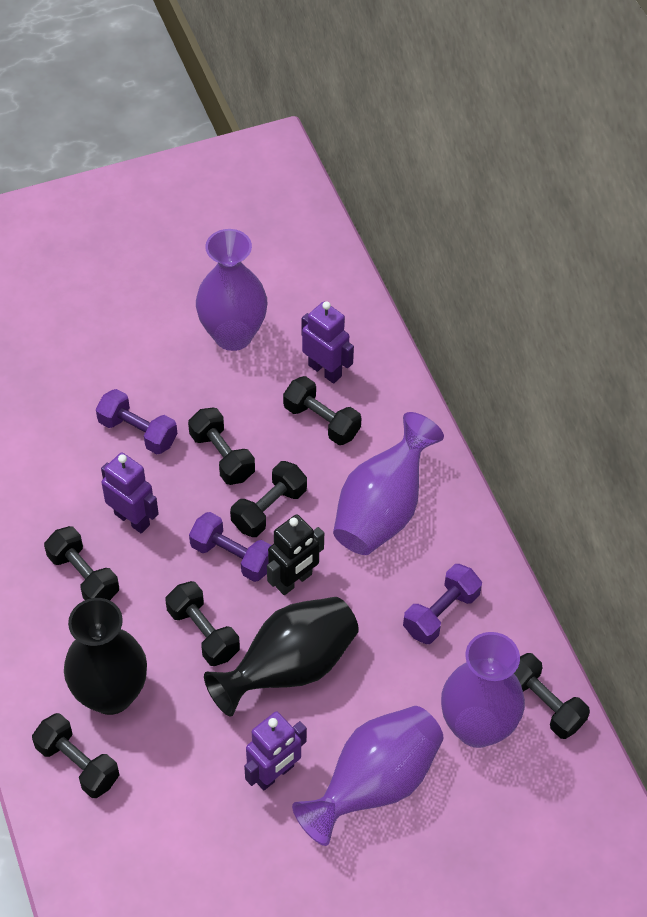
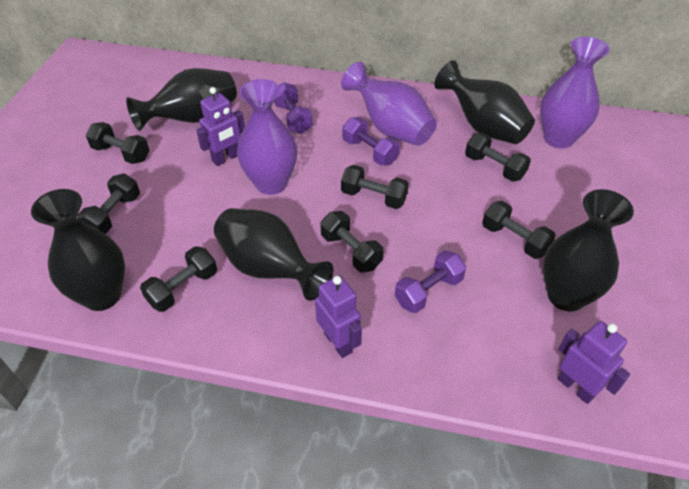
black robot: [267,514,324,595] = 1 -> none = 0
black vase: [64,598,147,715] [204,597,359,717] = 2 -> [31,189,125,311] [126,68,237,131] [214,208,333,301] [434,60,535,144] [543,189,634,311] = 5
purple vase: [196,229,267,351] [292,706,443,846] [333,412,444,555] [441,632,525,748] = 4 -> [237,79,297,195] [341,62,437,146] [540,37,610,148] = 3

